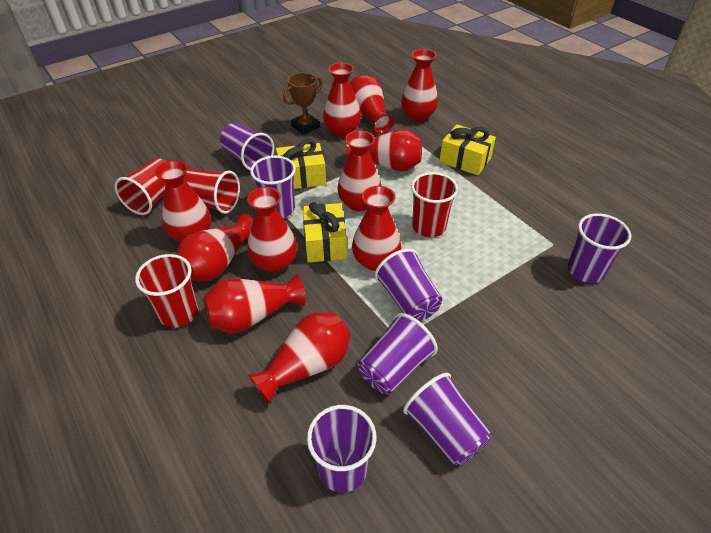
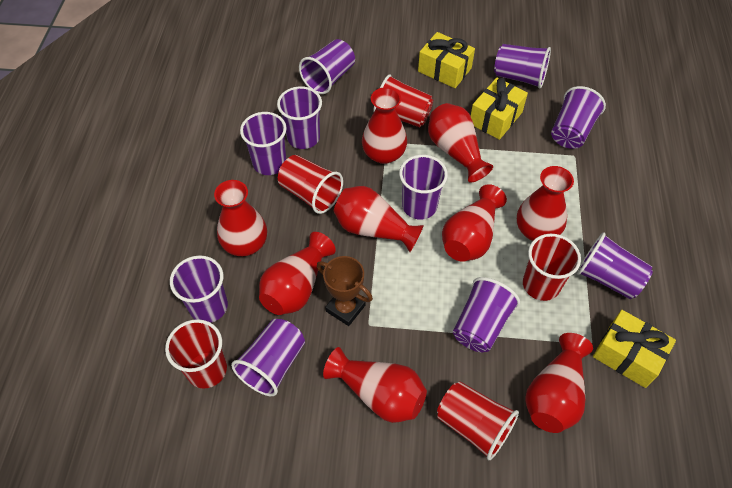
purple cup: [220,123,274,170] [250,156,296,218] [307,405,377,493] [358,313,438,394] [375,249,442,321] [403,373,492,465] [568,213,631,283] = 7 -> [170,255,228,323] [231,319,305,396] [240,112,286,175] [277,86,322,149] [299,39,355,94] [399,155,448,220] [453,277,520,352] [494,44,551,89] [551,86,606,149] [577,232,653,299] = 10
red cup: [115,158,167,215] [135,254,198,328] [184,168,240,214] [411,172,458,237] = 4 -> [165,319,227,388] [278,155,343,214] [373,74,433,127] [437,381,519,460] [523,234,581,301] = 5
red vase: [155,160,211,242] [176,214,254,282] [204,274,306,333] [247,187,297,273] [248,312,351,404] [323,63,361,137] [337,130,381,211] [346,129,422,171] [350,75,395,134] [352,186,401,271] [401,49,438,121] = 11 -> [214,180,267,256] [259,232,336,315] [323,347,427,423] [334,186,424,252] [362,87,407,164] [428,103,493,183] [442,184,507,262] [517,166,574,241] [525,333,593,433] = 9

